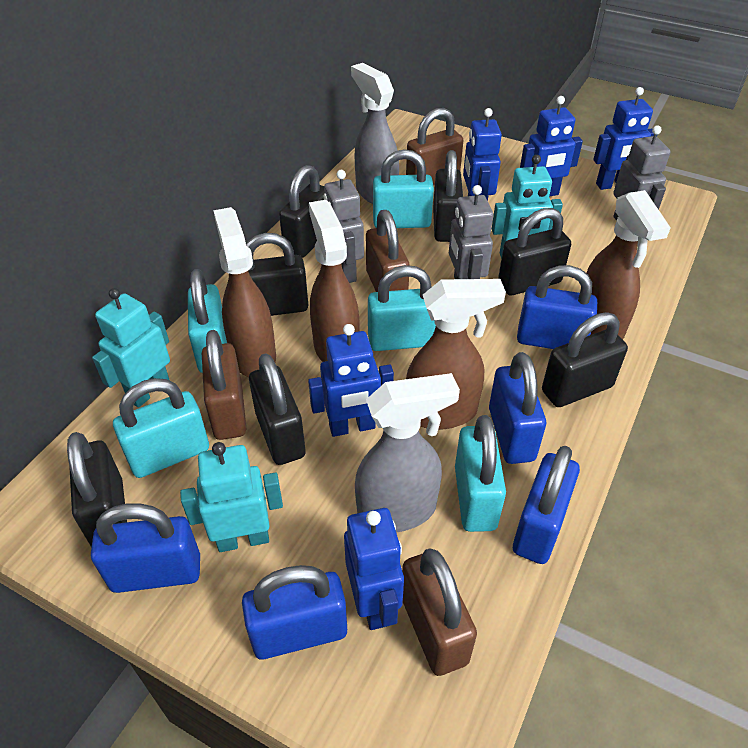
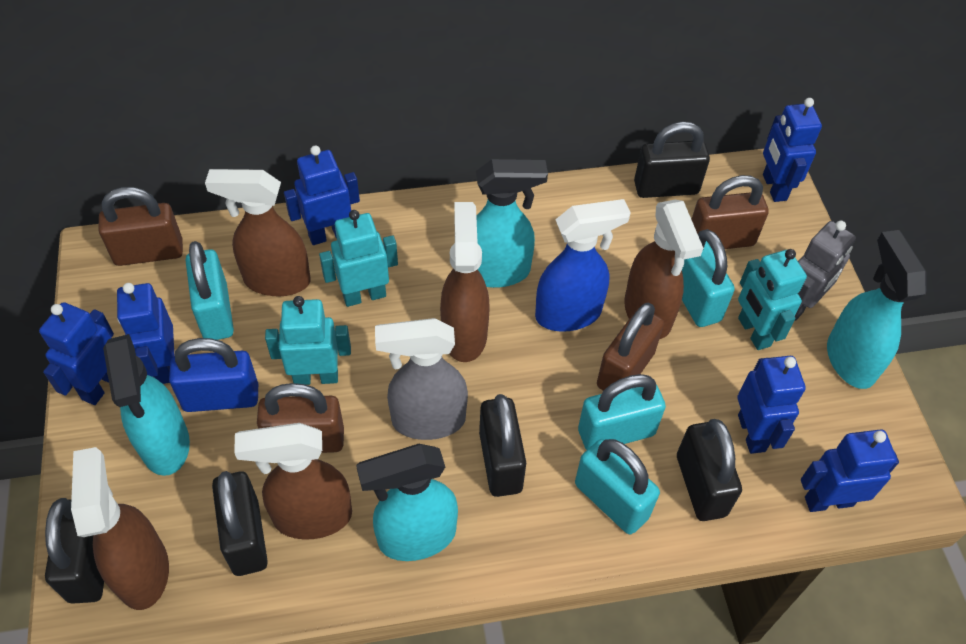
black padlock: [67,432,127,548] [246,233,308,316] [249,353,306,465] [279,165,324,258] [433,150,463,242] [498,208,571,295] [542,312,628,407] = 7 -> [45,498,104,604] [212,471,268,576] [479,394,526,497] [634,121,710,198] [677,419,742,521] = 5
blue padlock: [91,503,200,593] [242,565,347,659] [489,352,546,464] [513,446,580,564] [517,265,597,349] = 5 -> [169,338,258,412] = 1
blue robot: [308,324,394,437] [344,508,404,630] [463,108,502,201] [520,96,583,197] [593,87,658,190] = 5 -> [39,302,114,405] [117,283,174,384] [284,146,360,245] [738,356,806,454] [763,98,822,202] [801,429,899,512] = 6
blue spray bottle: none = 0 -> [535,199,631,332] = 1
brown spray bottle: [213,207,276,377] [309,200,360,362] [406,279,506,430] [586,190,671,340] = 4 -> [71,447,169,610] [205,169,310,296] [234,423,352,540] [440,202,490,362] [624,200,703,339] = 5
grey robot: [324,170,364,283] [449,185,493,279] [613,125,670,221] = 3 -> [795,221,856,321] = 1
grey spray bottle: [351,63,399,204] [355,373,460,532] = 2 -> [375,318,468,440] = 1
turquoise padlock: [113,378,209,478] [188,269,227,373] [368,265,436,351] [373,149,434,228] [455,415,506,532] = 5 -> [186,241,234,340] [575,439,660,534] [578,374,666,450] [682,229,735,327] = 4
turquoise spray bottle: none = 0 -> [103,334,190,476] [356,444,458,561] [476,159,548,288] [827,230,927,389] = 4

